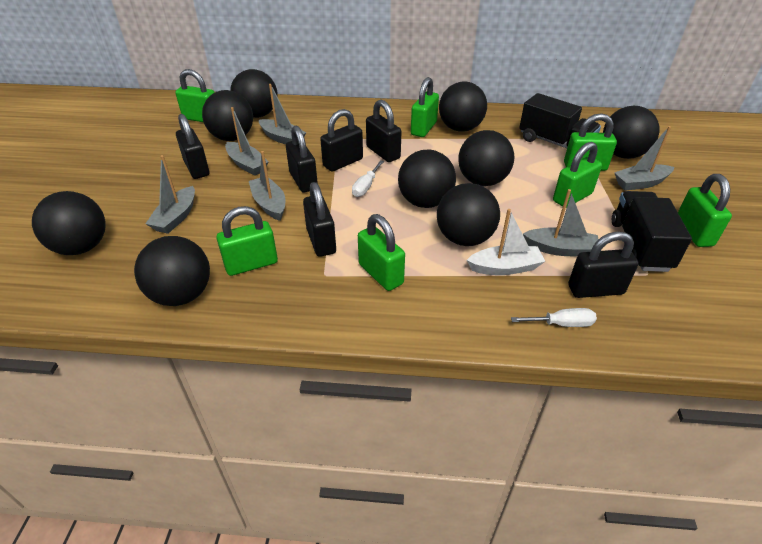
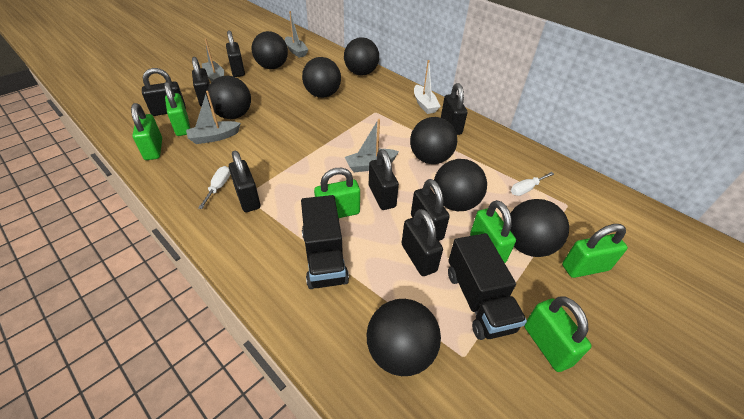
black ball: [32,191,106,255] [134,236,210,306] [202,90,253,141] [230,69,278,118] [398,149,456,208] [437,183,500,246] [439,82,487,132] [458,130,514,186] [603,106,659,159] = 9 -> [206,76,251,119] [251,31,288,69] [302,57,341,98] [344,37,379,76] [367,299,441,376] [410,117,457,164] [434,159,487,211] [510,199,569,257] = 8
black padlock: [176,114,209,179] [286,126,318,192] [303,182,336,257] [320,109,363,172] [366,100,401,162] [568,232,639,298] = 6 -> [142,68,186,116] [192,57,210,107] [226,30,245,77] [229,151,260,212] [369,149,399,210] [402,209,443,276] [411,179,450,241] [441,83,467,135] = 8
green padlock: [175,69,215,122] [217,206,278,276] [358,214,405,291] [411,77,439,137] [553,142,602,208] [564,113,617,171] [678,174,732,247] = 7 -> [131,103,162,160] [164,82,190,136] [314,168,360,218] [470,200,516,263] [524,296,592,372] [562,224,628,278] = 6
grey boat: [145,155,195,234] [225,107,269,175] [249,151,285,221] [259,84,306,144] [523,189,599,257] [614,126,674,191] = 6 -> [186,91,241,144] [202,38,224,82] [285,11,309,58] [345,119,399,172] = 4

